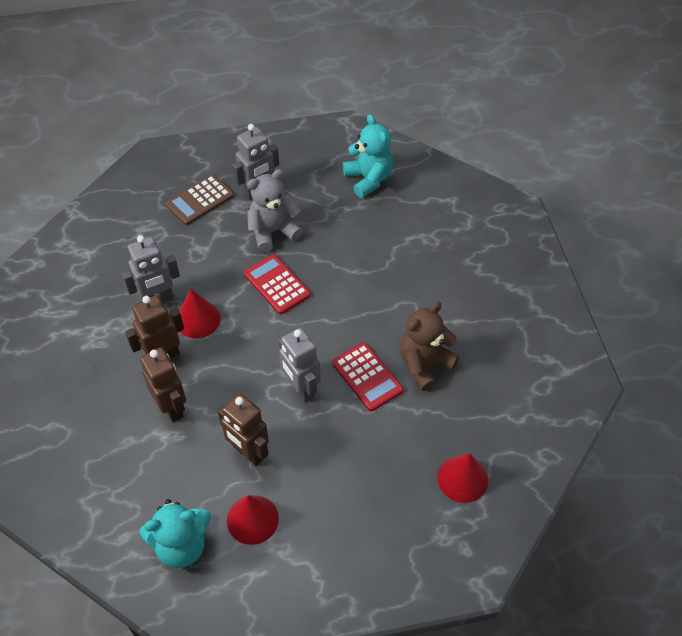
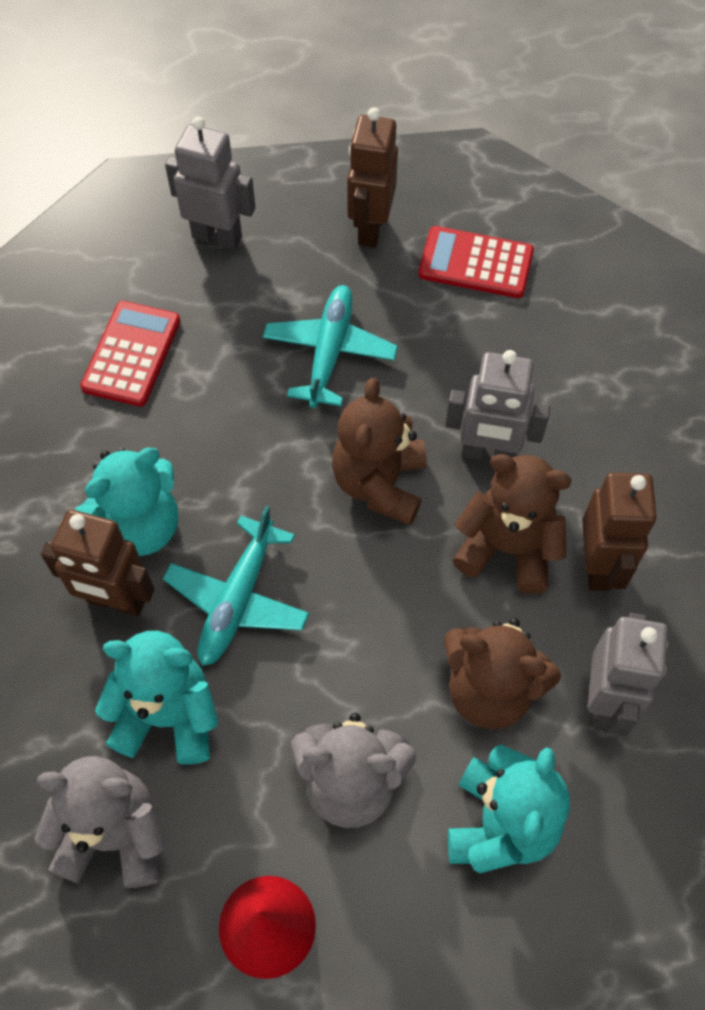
brown calculator: [166,175,234,225] = 1 -> none = 0
brown teddy bear: [400,302,459,391] = 1 -> [332,378,427,525] [444,618,561,729] [453,454,572,594] = 3
grey teddy bear: [247,169,303,252] = 1 -> [34,756,165,888] [291,713,416,828] = 2
red cone: [179,289,221,338] [227,495,279,545] [438,453,488,503] = 3 -> [219,876,316,979] = 1
turquoise plane: none = 0 -> [163,505,310,666] [263,285,398,408] = 2
turquoise teddy bear: [140,499,211,568] [343,114,393,198] = 2 -> [75,448,178,556] [95,631,219,765] [448,745,570,873] = 3

